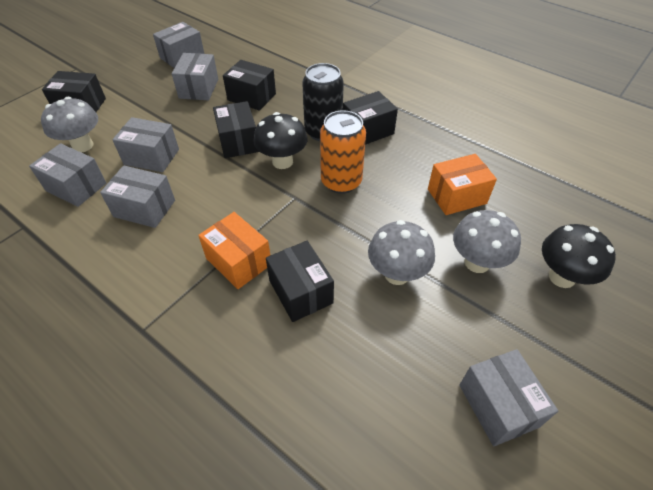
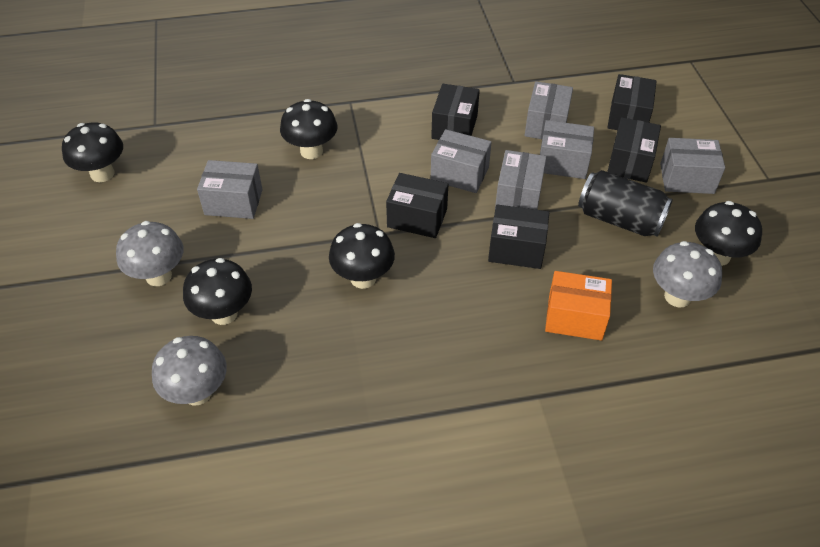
black mushroom: [253,112,308,169] [542,224,616,288] = 2 -> [62,122,123,182] [183,258,252,325] [280,99,337,159] [329,223,395,289] [695,201,762,266] = 5
orange box: [198,212,270,289] [428,154,497,215] = 2 -> [545,271,612,341] = 1
orange can: [320,110,366,194] = 1 -> none = 0

